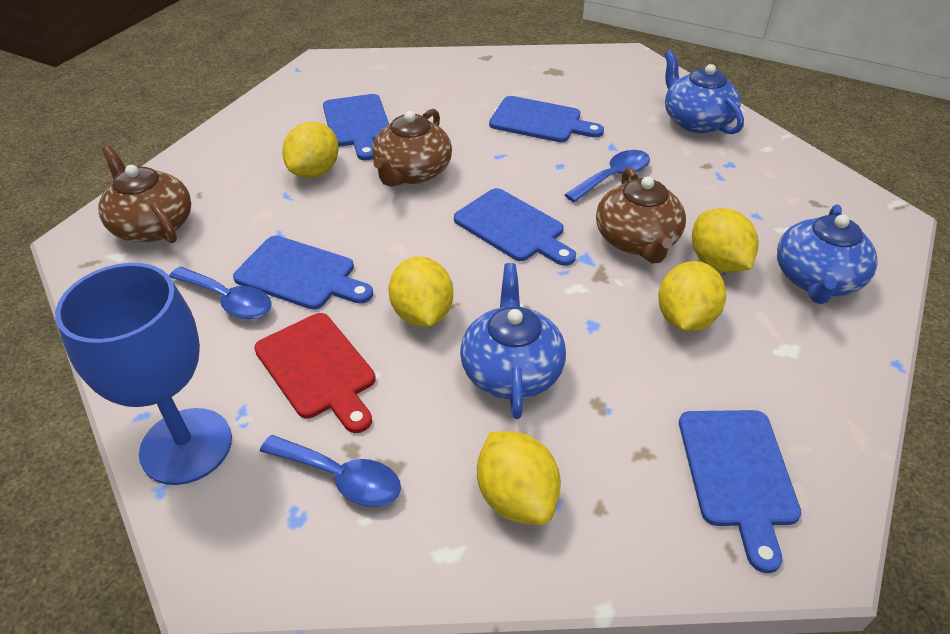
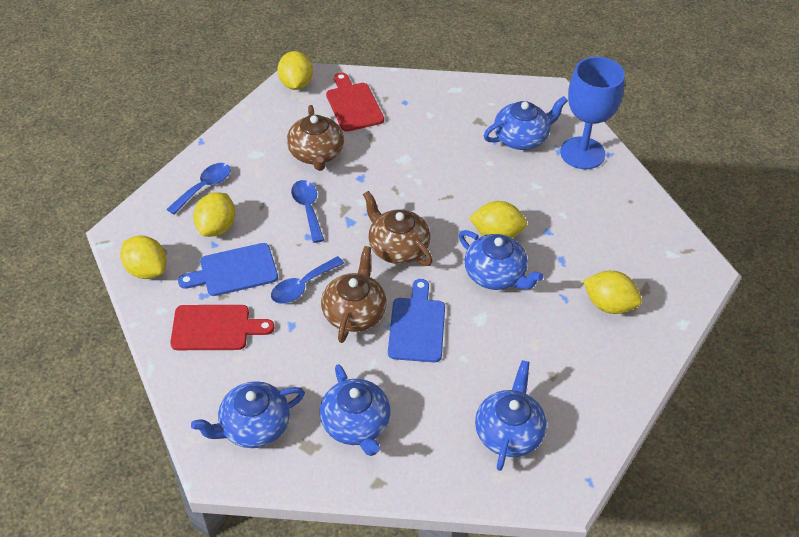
blue cutting board: [233,236,373,310] [323,94,389,160] [454,188,576,266] [489,96,604,142] [679,410,801,573] = 5 -> [178,243,278,296] [388,279,445,362] = 2
blue teapot: [460,263,566,419] [664,50,744,134] [777,204,878,304] = 3 -> [191,381,305,448] [320,364,391,456] [459,230,543,290] [475,360,547,471] [484,96,568,150] = 5
red cutting board: [254,313,376,433] = 1 -> [170,305,274,350] [326,72,384,132] = 2

